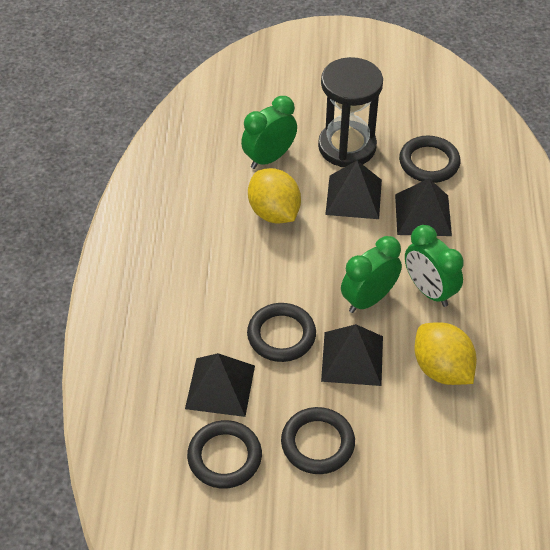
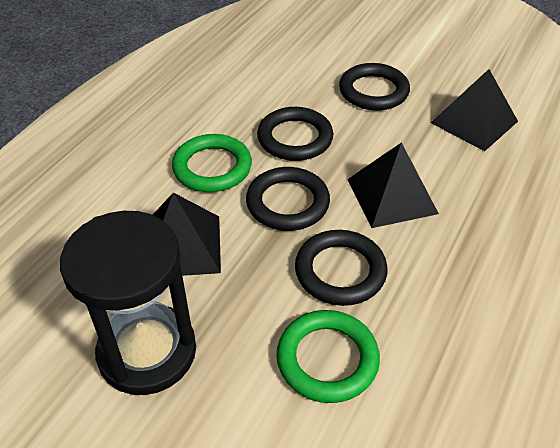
black pyramid: [185,353,255,417] [321,324,383,386] [325,160,382,219] [395,178,452,236] = 4 -> [153,193,221,276] [347,142,439,228] [431,69,518,151] = 3
green clock: [241,96,297,169] [341,236,402,313] [405,225,464,307] = 3 -> none = 0
green ring: none = 0 -> [172,134,252,192] [276,310,380,403] = 2
yellow lemon: [248,168,301,224] [414,322,477,385] = 2 -> none = 0

